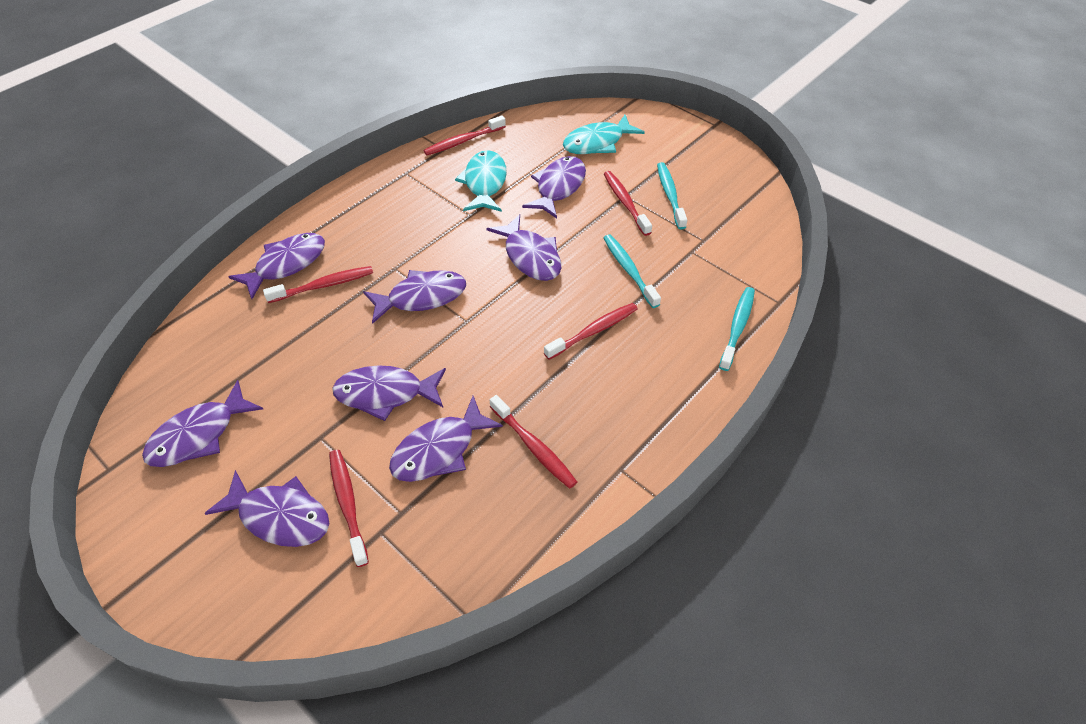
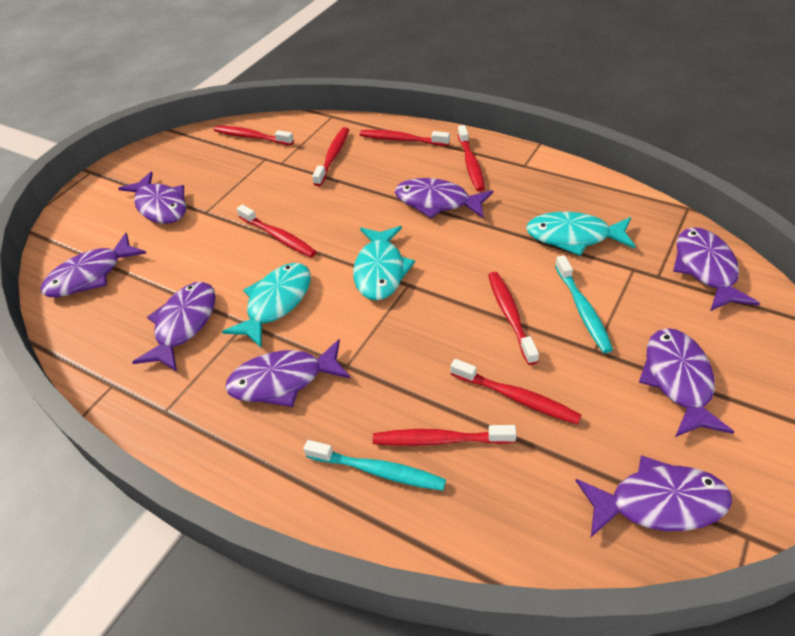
red toothbrush: [263,266,373,303] [329,450,369,567] [424,115,506,155] [490,395,577,489] [544,303,638,360] [604,171,652,236] = 6 -> [214,126,294,145] [237,205,317,257] [312,127,349,186] [360,130,450,146] [373,425,517,446] [451,359,581,424] [458,125,485,191] [488,272,539,365] = 8
turquoise fish: [455,150,507,212] [563,115,645,154] = 2 -> [222,263,311,349] [353,226,415,301] [526,212,636,256] = 3
turquoise toothbrush: [603,234,661,308] [657,162,687,229] [719,287,755,371] = 3 -> [303,440,446,491] [555,255,613,353] = 2

